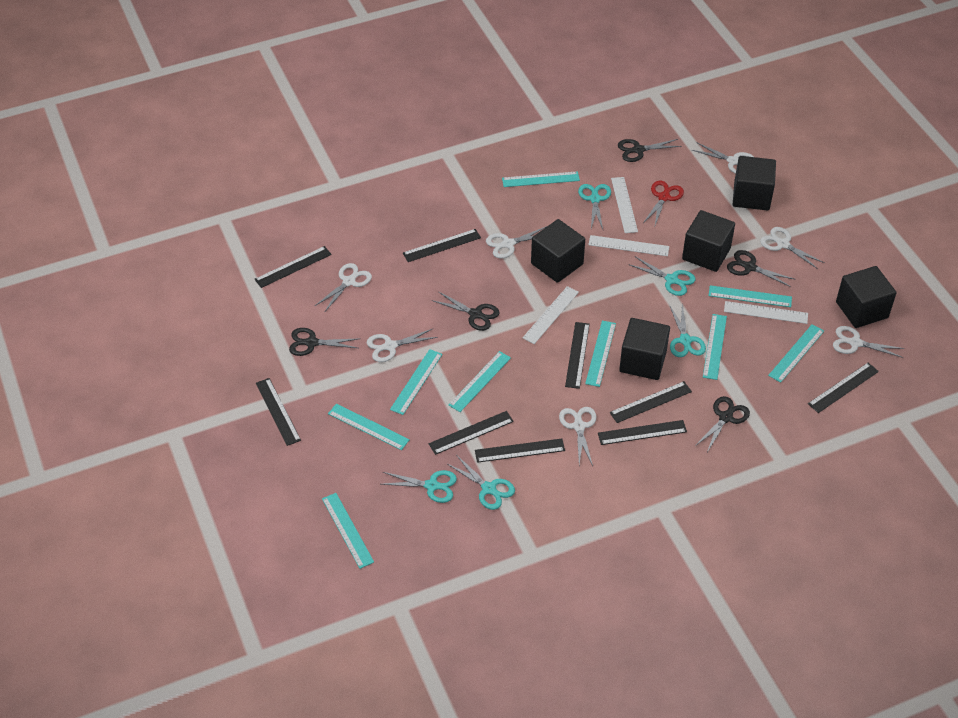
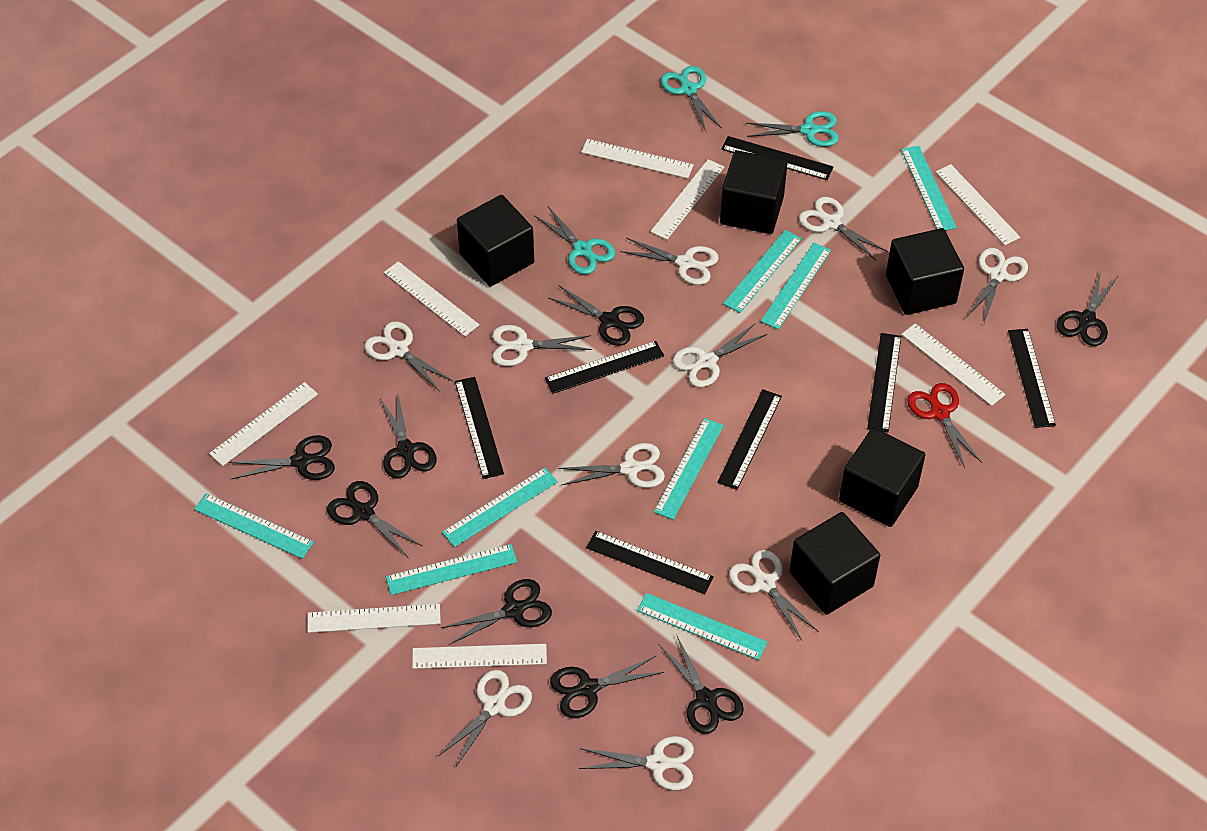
black ruler: [254,246,332,288] [256,378,301,446] [403,229,481,262] [429,411,514,455] [475,439,565,463] [565,322,590,389] [598,420,687,445] [610,381,692,423] [808,363,879,413] = 9 -> [455,377,504,479] [545,341,664,394] [586,531,714,594] [717,389,782,490] [721,136,833,180] [867,333,901,432] [1008,329,1056,428] = 7
black scissors: [289,328,358,356] [432,291,500,331] [618,139,681,162] [695,396,750,452] [727,250,794,287] = 5 -> [229,435,335,480] [327,481,422,557] [380,395,437,479] [441,579,552,645] [549,285,644,346] [550,655,664,718] [659,636,744,734] [1057,271,1118,346] = 8
turquoise ruler: [322,493,374,569] [328,404,410,450] [390,349,442,415] [449,351,511,412] [502,171,580,187] [585,321,616,387] [703,314,727,380] [709,285,792,307] [768,324,824,383] = 9 -> [194,493,314,559] [386,544,517,595] [442,468,558,547] [637,593,767,660] [654,418,724,520] [723,230,802,313] [761,243,831,330] [901,146,957,231] = 8
turquoise scissors: [382,470,457,503] [448,456,515,510] [578,184,611,229] [630,256,695,296] [670,305,706,357] = 5 -> [534,206,615,275] [661,66,722,131] [746,111,839,147] = 3
white ruler: [523,286,579,344] [588,235,669,256] [611,177,638,233] [724,301,808,324] = 4 -> [209,382,318,466] [307,604,441,633] [384,261,479,336] [412,644,547,669] [581,139,694,179] [650,159,724,240] [901,323,1006,406] [936,164,1020,246] = 8
white scissors: [315,263,372,311] [367,328,438,362] [486,226,547,258] [559,407,597,466] [692,142,754,174] [760,227,825,269] [833,326,905,358] = 7 -> [364,321,453,392] [438,670,532,768] [492,325,592,366] [558,443,665,488] [579,736,694,790] [620,238,719,285] [672,323,767,387] [729,550,819,640] [799,197,888,261] [967,248,1028,323] = 10

